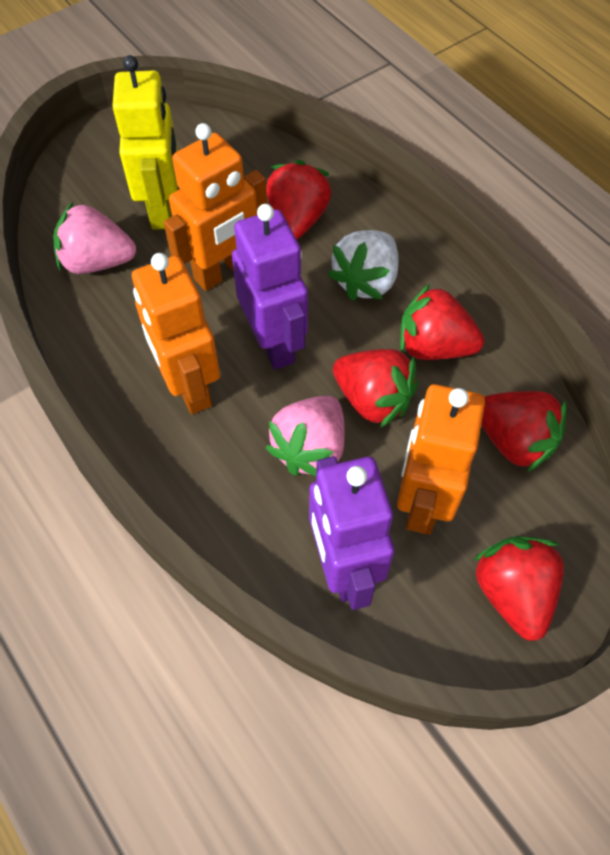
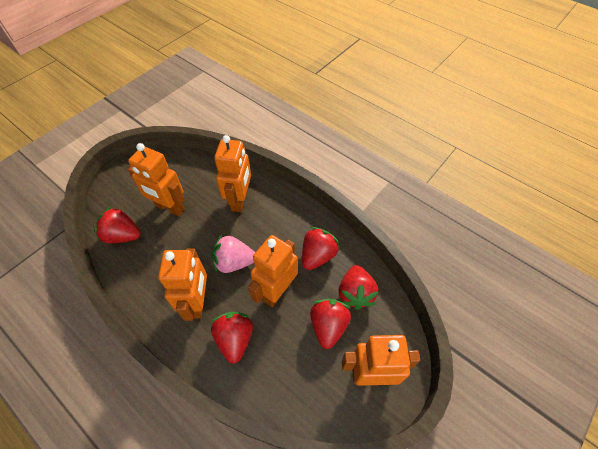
orange robot: [132,253,220,414] [164,123,267,291] [397,384,485,535] = 3 -> [128,143,185,216] [158,249,207,321] [214,135,251,212] [248,235,298,307] [342,335,420,386] = 5
pink strawberry: [53,202,136,274] [266,396,345,476] = 2 -> [212,234,255,273] = 1
purple robot: [232,204,308,370] [309,456,394,610] = 2 -> none = 0
white strawberry: [328,230,399,301] = 1 -> none = 0
yellow robot: [112,55,178,230] = 1 -> none = 0

